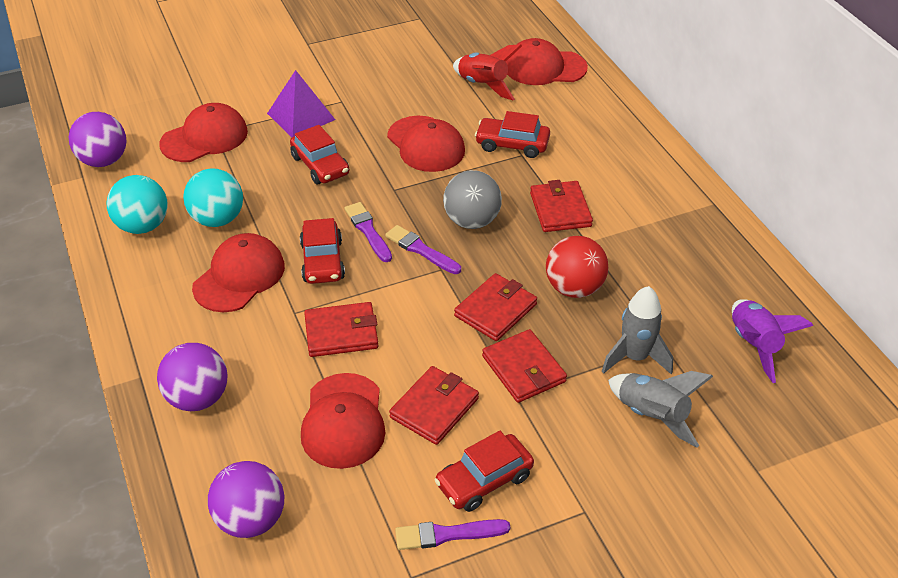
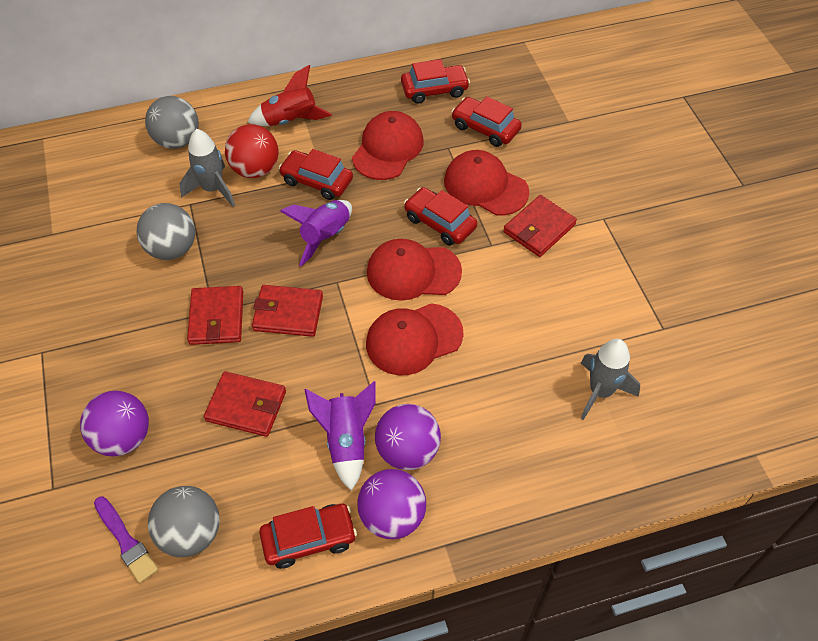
grey ball: [443,170,502,229] = 1 -> [136,203,195,260] [145,96,199,149] [148,486,220,557] = 3
purple brush: [345,202,392,262] [385,225,461,274] [395,519,510,550] = 3 -> [94,497,158,583] = 1
purple pyramid: [267,70,335,137] = 1 -> none = 0
purple rocket: [732,299,814,383] = 1 -> [280,200,352,266] [304,381,376,491] = 2
red cap: [159,103,248,162] [192,233,285,312] [301,373,386,469] [387,116,465,172] [506,38,588,85] = 5 -> [352,111,424,180] [366,303,463,375] [367,239,462,301] [444,150,529,216] = 4
red car: [290,125,349,184] [300,218,345,284] [434,431,534,512] [475,111,550,158] = 4 -> [259,504,357,569] [279,149,353,200] [401,59,470,104] [404,187,477,246] [451,96,522,147] = 5
red wallet: [304,302,378,357] [389,366,479,445] [454,273,537,341] [482,329,567,403] [530,180,593,232] = 5 -> [187,286,243,345] [204,371,286,437] [252,285,323,337] [503,195,577,257] = 4
turquoise ball: [106,175,168,234] [183,168,243,227] = 2 -> none = 0

